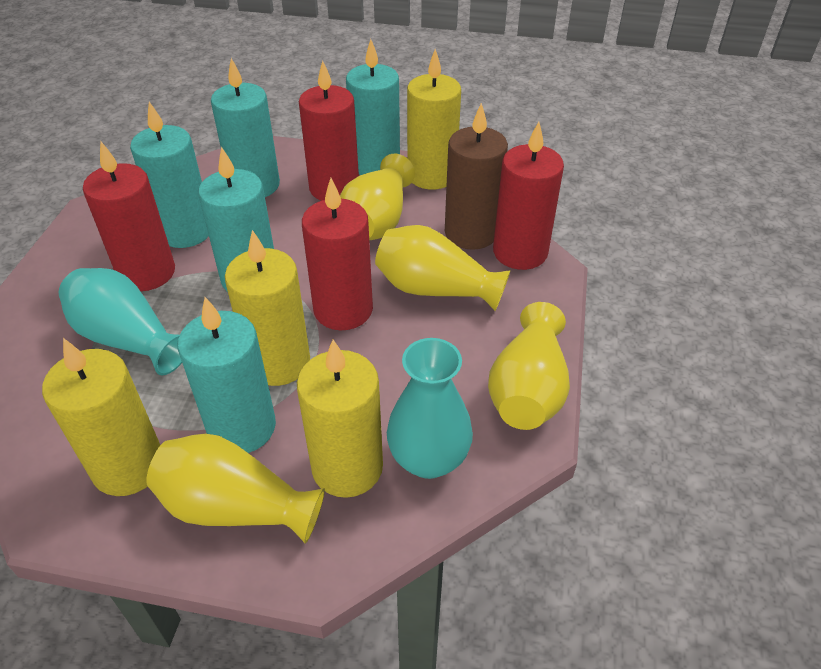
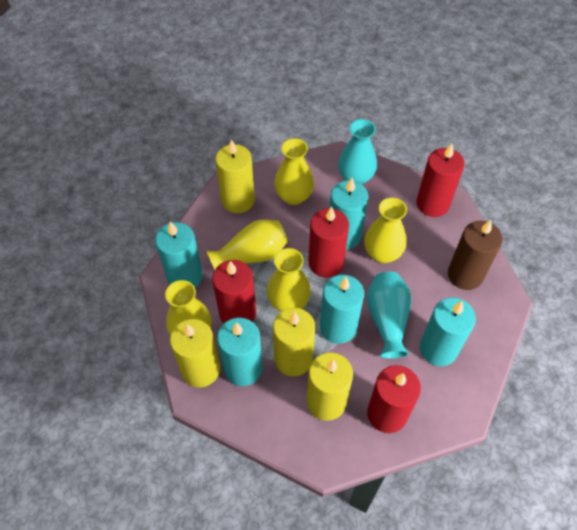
yellow vase: [146,434,325,544] [340,154,415,240] [375,225,511,311] [488,302,570,430] = 4 -> [165,280,212,335] [207,219,288,269] [267,248,311,312] [274,138,314,205] [364,198,407,263] = 5

